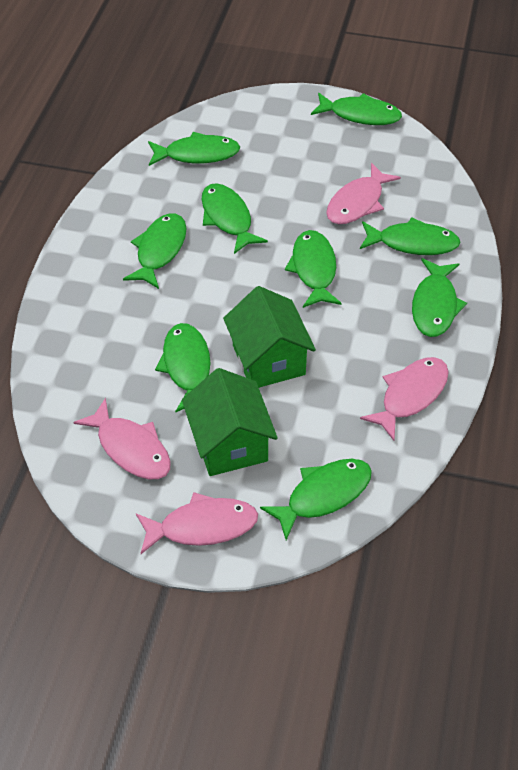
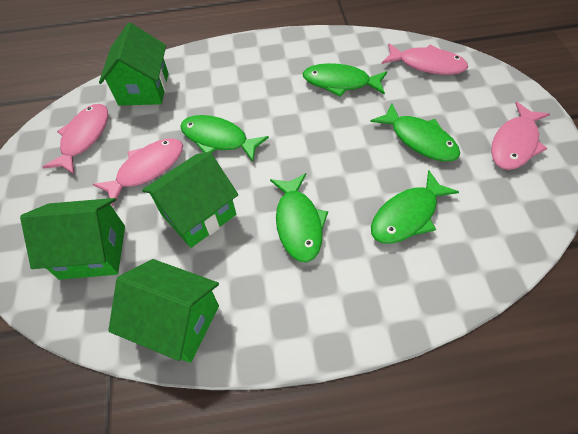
green fish: [123,213,186,289] [148,132,240,166] [155,323,211,413] [201,183,268,254] [260,459,372,540] [285,230,342,308] [311,93,402,125] [360,217,460,255] [412,258,467,337] = 9 -> [180,115,269,162] [270,173,328,262] [302,63,387,97] [370,103,460,162] [371,170,459,244] = 5
green house: [182,368,278,476] [223,286,316,388] = 2 -> [20,198,125,280] [99,23,169,106] [108,259,219,363] [142,152,238,248] = 4

